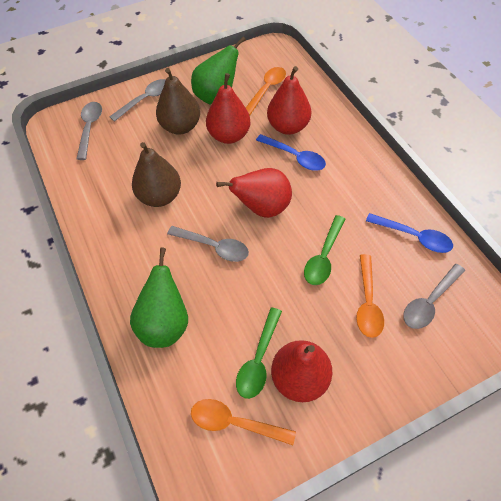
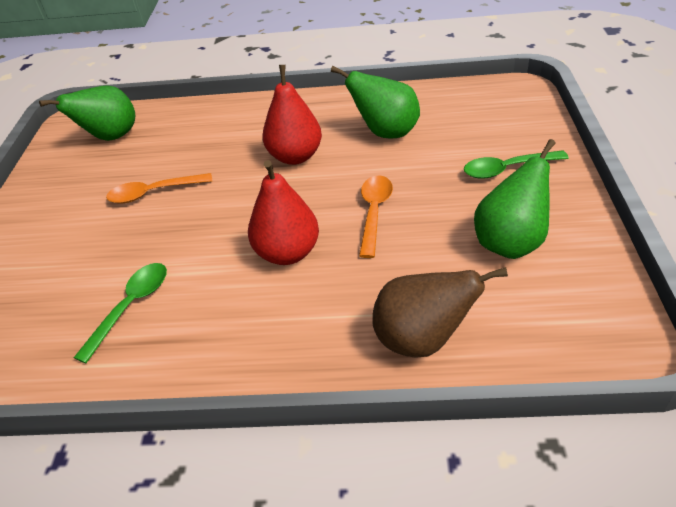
blue spoon: [256,134,326,171] [366,213,453,253] = 2 -> none = 0
brown pear: [132,142,181,207] [156,68,200,135] = 2 -> [372,267,508,358] = 1
green pear: [130,247,188,348] [191,37,246,104] = 2 -> [39,85,135,141] [331,66,420,139] [474,139,556,259] = 3
grey spoon: [77,102,102,160] [109,79,166,122] [167,226,249,262] [403,264,465,329] = 4 -> none = 0
orange spoon: [191,399,296,445] [246,67,286,116] [356,254,384,338] = 3 -> [106,173,213,203] [359,175,393,258] = 2
red pear: [206,73,251,144] [216,168,292,218] [267,66,311,135] [271,340,332,402] = 4 -> [248,160,319,265] [262,65,322,165] = 2

